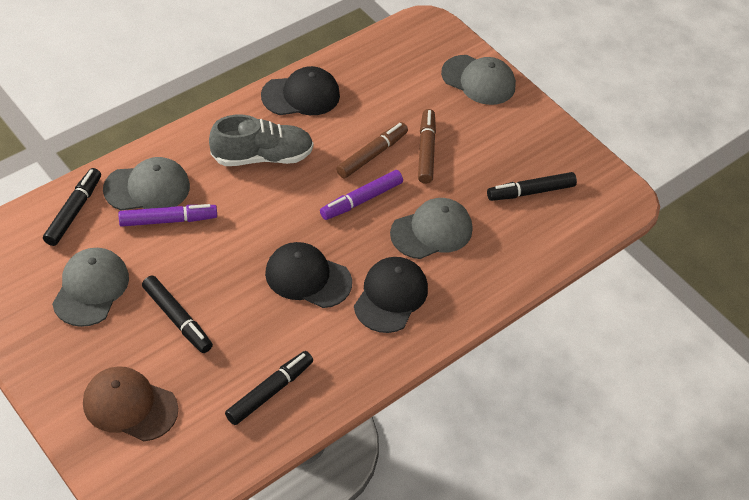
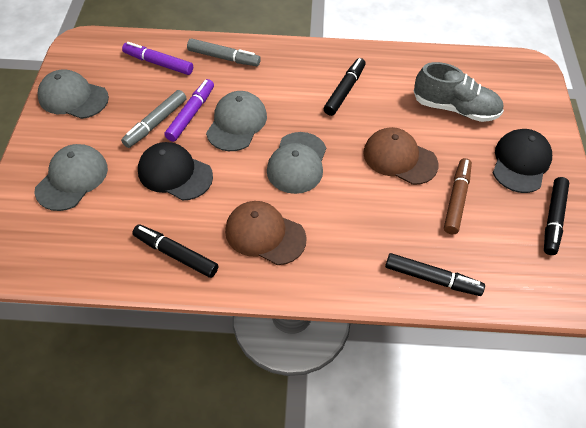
black cap: [261,66,340,115] [265,242,352,308] [354,257,428,333] = 3 -> [138,142,213,201] [493,129,552,193] = 2
brown cap: [83,366,178,441] = 1 -> [225,201,307,265] [363,127,439,185] = 2
brown marker: [336,122,408,179] [418,109,436,184] = 2 -> [444,158,472,234] = 1
grey marker: none = 0 -> [121,90,186,148] [187,38,261,66] = 2

